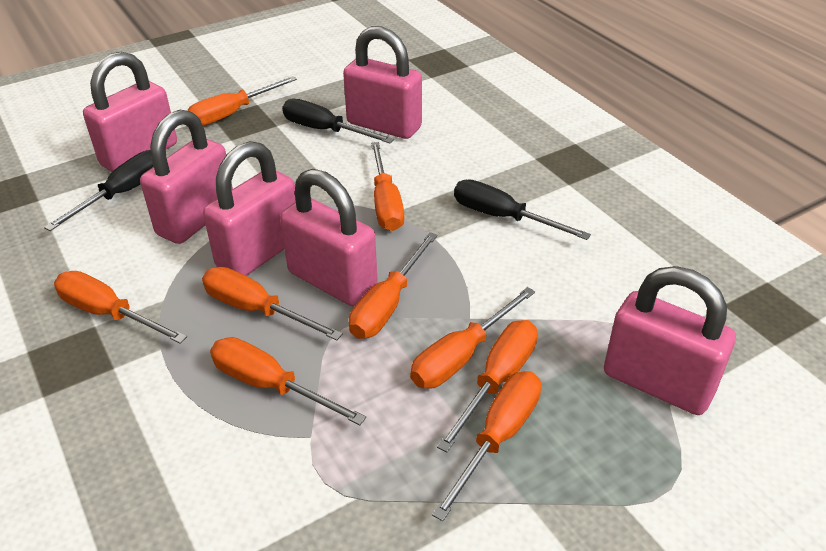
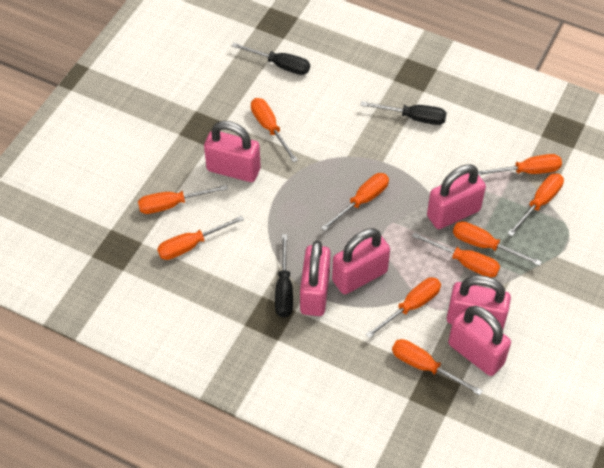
orange screwdriver: [54,271,187,344] [187,76,297,126] [202,267,343,340] [210,337,366,425] [349,232,438,339] [371,142,404,231] [410,287,535,389] [432,371,541,521] [437,320,538,452] = 9 -> [138,185,228,214] [157,215,244,260] [251,98,298,163] [321,173,389,231] [366,277,441,339] [392,339,482,396] [412,232,500,278] [453,221,542,266] [478,154,562,176] [507,173,564,236] = 10

